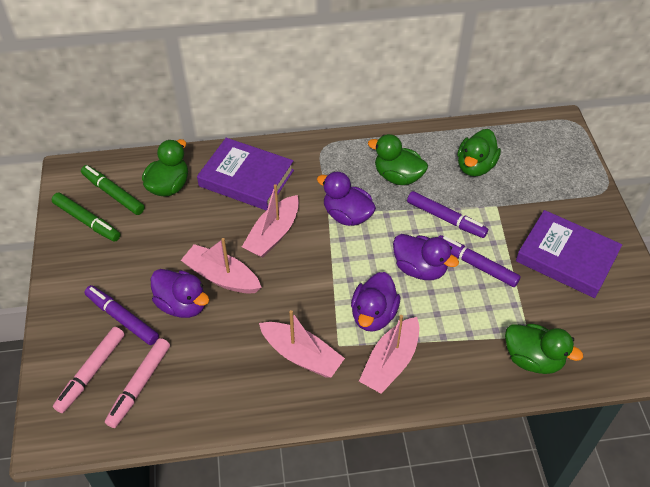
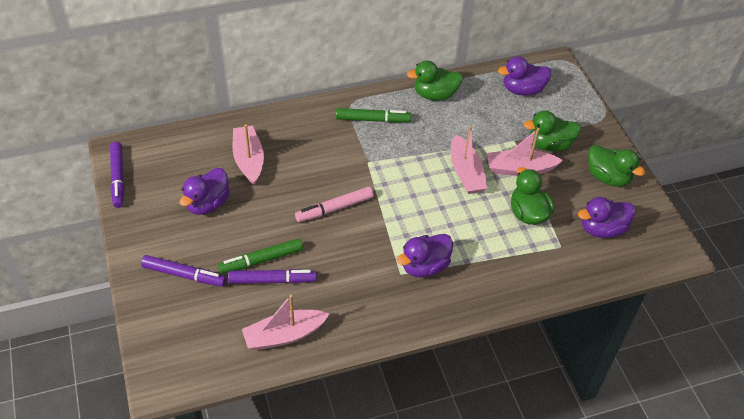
pink marker: [53,327,125,413] [105,338,170,428] = 2 -> [295,187,373,222] = 1
purple book: [197,138,294,210] [516,210,622,298] = 2 -> none = 0

